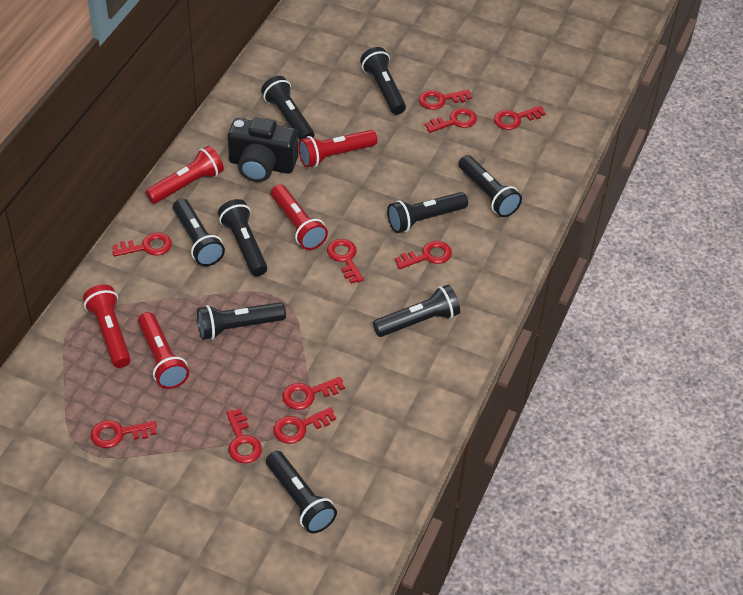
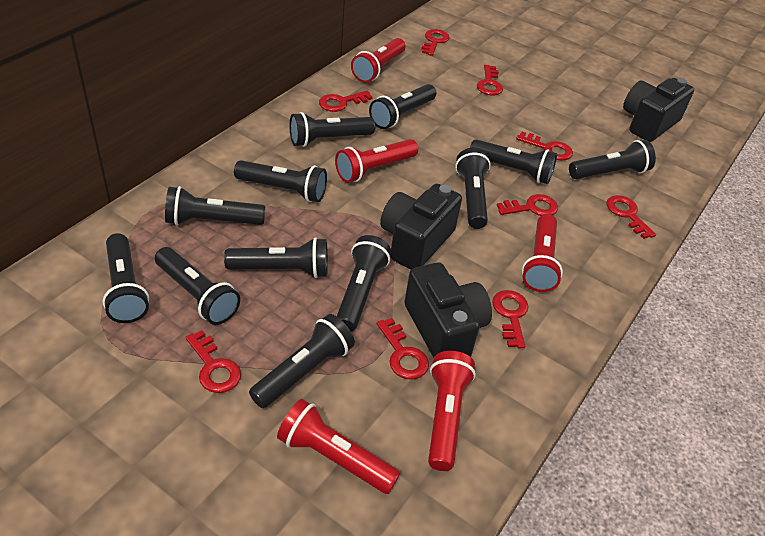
black camera: [228,117,298,182] = 1 -> [380,184,462,270] [404,262,492,358] [623,78,694,142] = 3
black flashlight: [173,199,225,266] [197,302,286,340] [218,199,267,276] [261,76,314,140] [266,451,337,533] [360,47,406,115] [373,285,460,337] [387,192,468,233] [459,155,522,217] = 9 -> [103,233,149,323] [155,247,240,325] [165,186,266,225] [224,237,328,278] [234,160,327,202] [249,314,355,408] [289,112,375,147] [337,235,391,332] [369,84,436,129] [455,148,491,229] [470,139,557,184] [569,140,656,179] = 12
red key: [91,420,157,448] [112,232,172,257] [226,409,262,464] [273,407,336,444] [282,377,345,410] [327,239,364,284] [395,241,452,269] [419,89,472,110] [425,108,477,133] [494,105,546,130] = 10 -> [185,330,241,393] [319,91,373,112] [377,318,429,380] [421,29,450,56] [477,65,503,95] [492,290,529,348] [497,194,558,216] [516,132,573,161] [607,195,656,239] = 9

